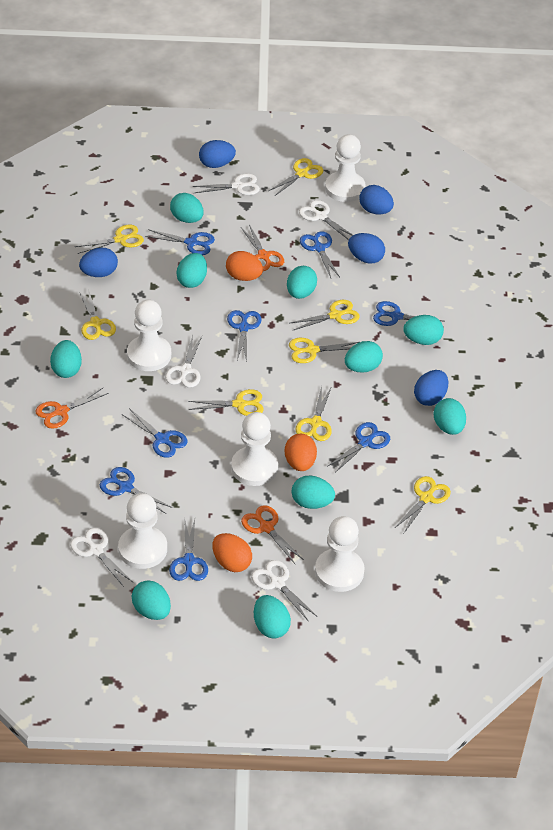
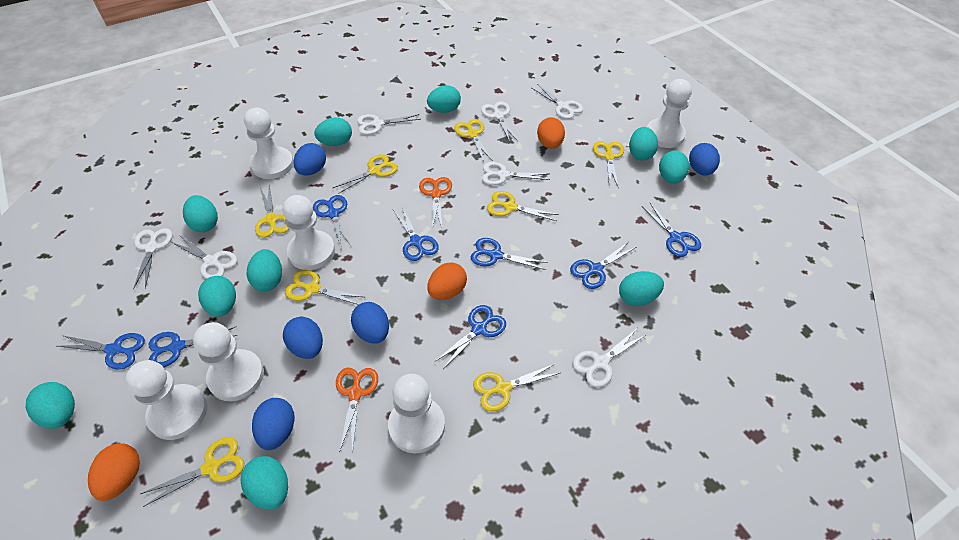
orange scissors: [36,388,109,429] [241,224,284,271] [241,505,304,564] = 3 -> [336,368,378,453] [419,177,452,229] = 2
white pawn: [118,493,167,569] [127,299,171,371] [231,412,278,486] [315,516,364,592] [325,134,366,202] = 5 -> [125,360,207,440] [193,322,264,401] [244,108,294,179] [283,195,335,270] [388,374,445,453] [647,79,692,148] = 6
white scissors: [70,528,133,587] [165,335,202,388] [192,174,260,195] [251,560,317,622] [299,200,353,240] = 5 -> [133,228,172,289] [171,235,237,279] [357,114,420,135] [481,101,518,142] [482,162,550,185] [532,84,584,119] [573,329,646,387] = 7

